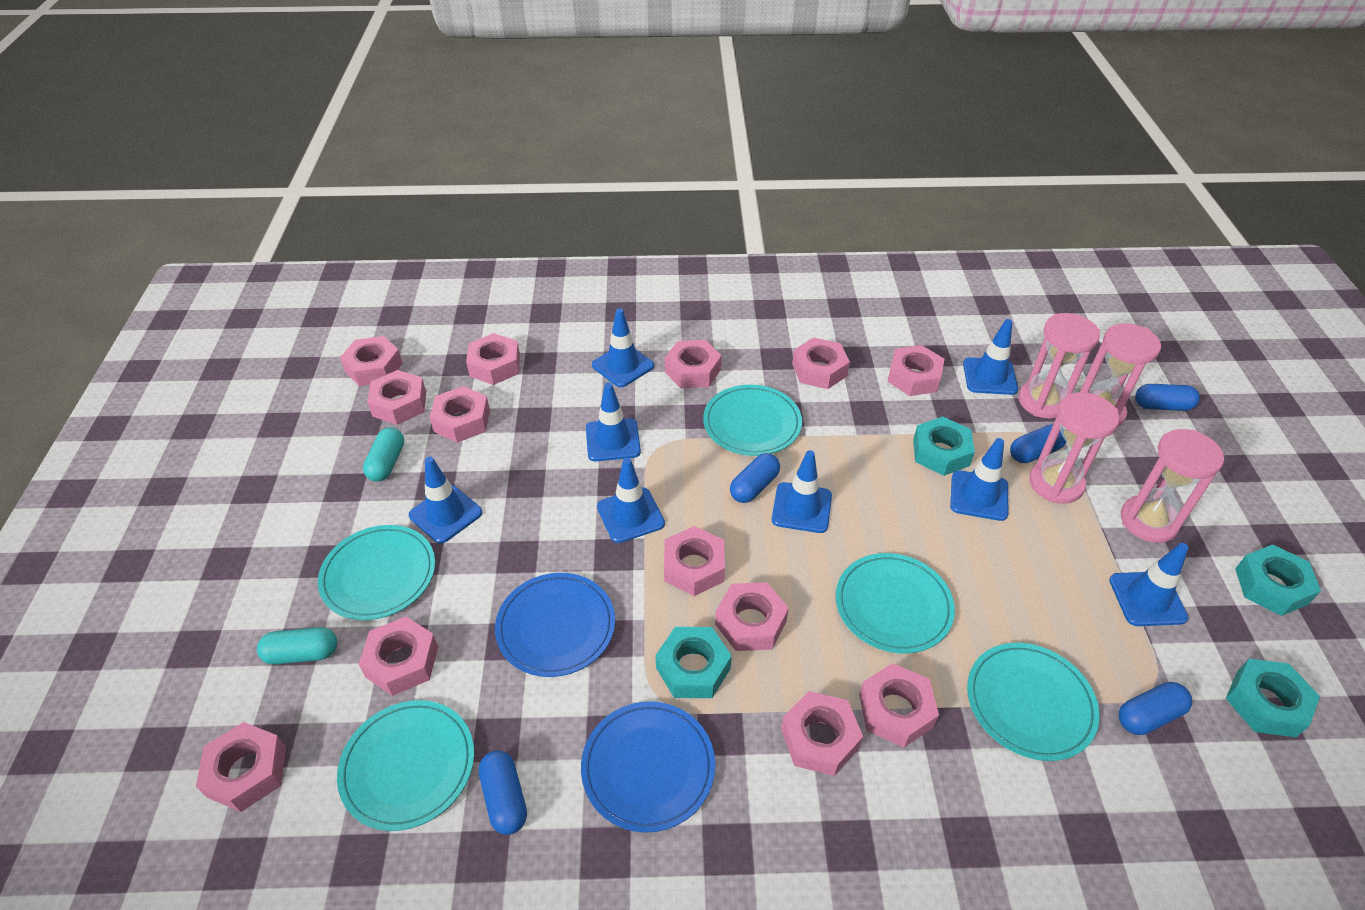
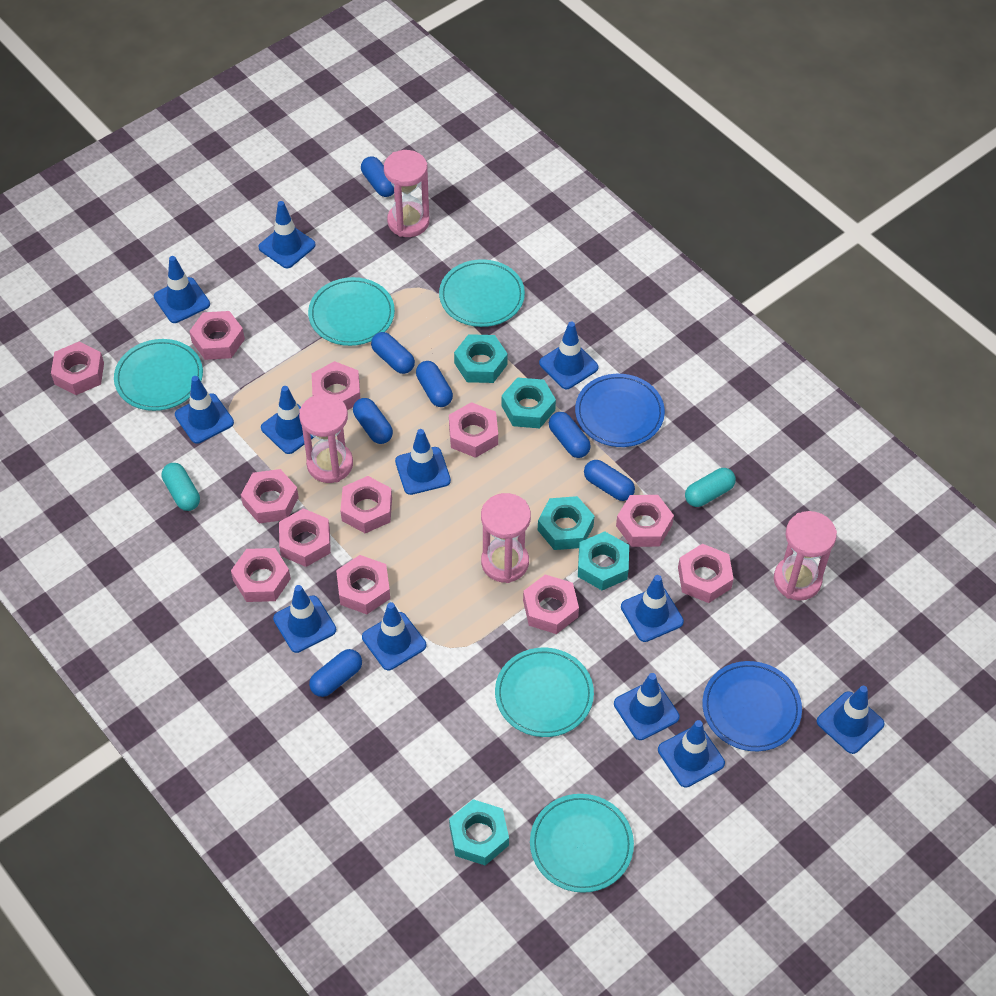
blue capsule: [479,750,527,835] [730,453,780,503] [1010,424,1066,463] [1119,682,1192,735] [1135,384,1200,411] = 5 -> [309,649,362,697] [353,398,393,444] [361,156,394,197] [371,332,415,374] [416,361,453,407] [549,412,591,458] [584,460,635,501] = 7
blue traffic cone: [409,457,482,544] [586,382,641,461] [592,308,654,387] [597,458,665,543] [772,450,832,533] [950,438,1008,521] [963,319,1018,395] [1109,543,1189,626] = 8 -> [154,256,210,323] [175,376,234,444] [258,201,316,268] [261,386,314,454] [273,585,336,653] [362,602,426,670] [395,429,451,495] [539,322,598,389] [614,673,680,740] [621,575,684,642] [658,720,725,788] [817,686,885,754] = 12
pink nut: [196,722,286,812] [340,336,403,386] [359,617,438,696] [367,370,426,425] [430,386,490,443] [466,333,520,385] [664,526,725,596] [665,340,722,388] [715,582,789,651] [781,691,863,776] [792,338,850,389] [859,663,939,747] [887,345,945,396] = 13 -> [51,341,104,395] [189,311,245,360] [231,548,291,602] [241,469,299,523] [279,508,331,567] [312,361,360,410] [336,555,390,614] [340,476,392,533] [449,402,498,458] [523,574,579,634] [616,495,674,547] [678,544,734,603] = 12
turquoise nut: [656,627,732,698] [913,417,975,476] [1226,659,1320,737] [1235,544,1321,616] = 4 -> [449,799,509,865] [454,334,508,383] [502,377,556,428] [538,496,594,550] [578,531,629,590] = 5

